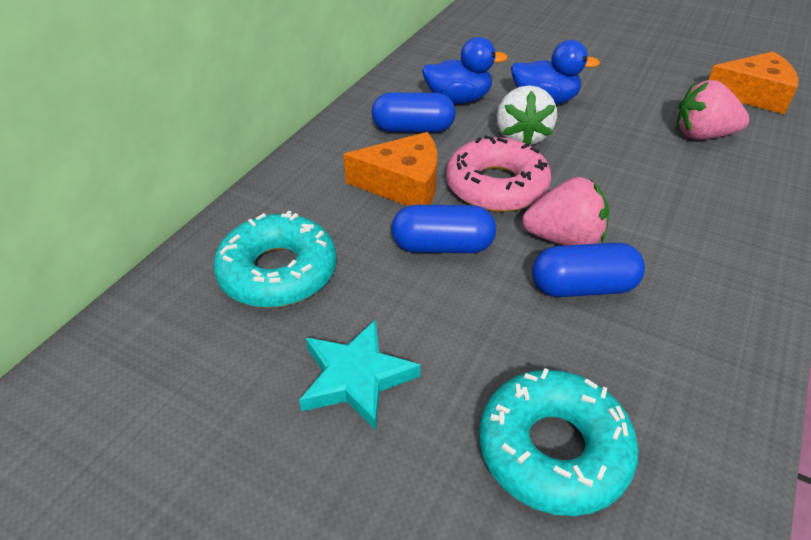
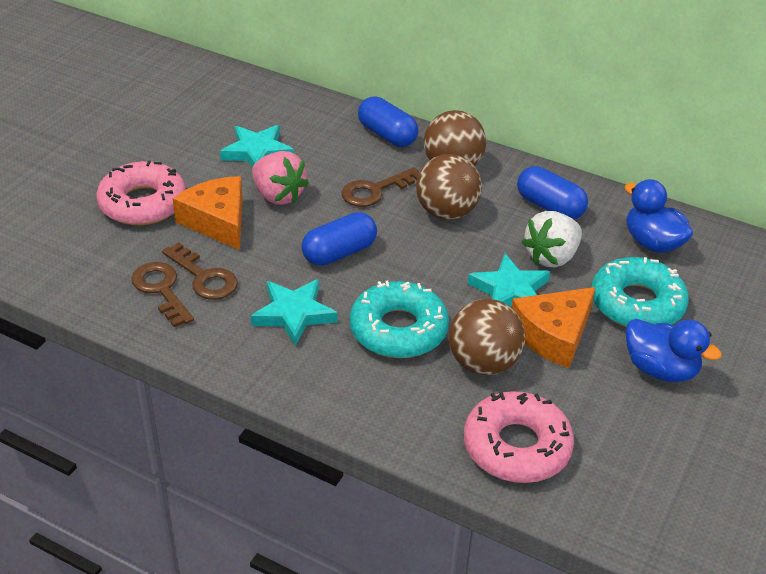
brown ball: none = 0 -> [416,154,482,220] [424,110,486,166] [449,299,525,375] = 3
brown key: none = 0 -> [131,262,194,327] [162,242,238,300] [341,167,419,207] = 3
pink donut: [446,135,552,212] = 1 -> [96,161,186,225] [464,391,574,483] = 2
pink strawberry: [522,177,609,246] [676,80,749,140] = 2 -> [252,151,309,205] = 1
turquoise star: [299,319,420,431] = 1 -> [220,125,294,167] [251,279,338,346] [467,254,550,306] = 3

